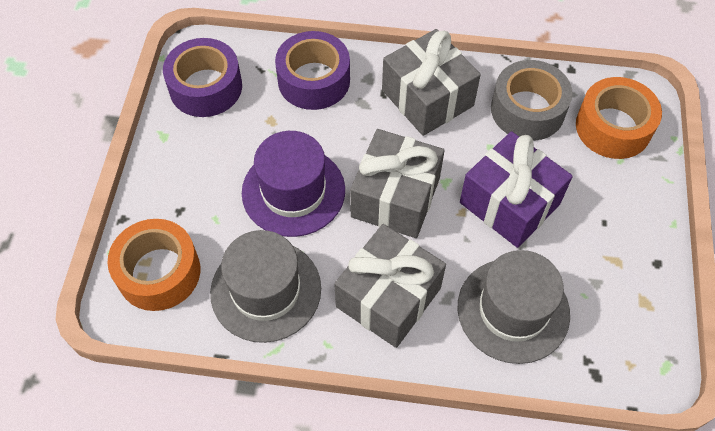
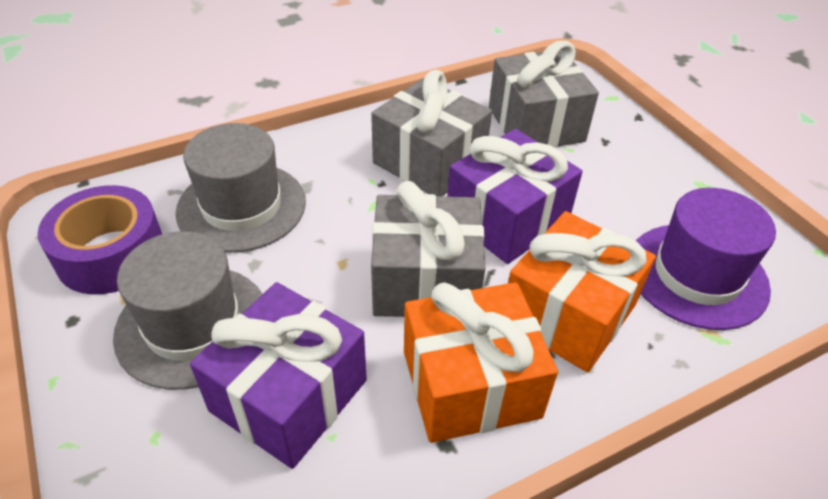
grey tape: [491,60,573,141] = 1 -> none = 0
orange gift: none = 0 -> [404,282,558,443] [508,211,656,372] = 2
orange tape: [107,219,200,311] [576,77,662,159] = 2 -> none = 0
purple gift: [460,131,573,248] = 1 -> [190,282,367,469] [447,129,582,264] = 2
purple tape: [163,38,242,117] [275,31,350,110] = 2 -> [38,185,162,294] = 1

